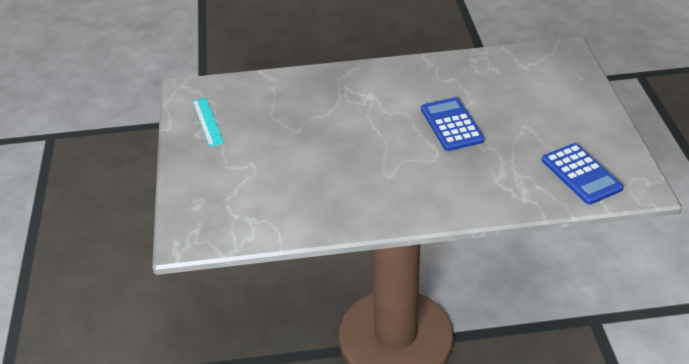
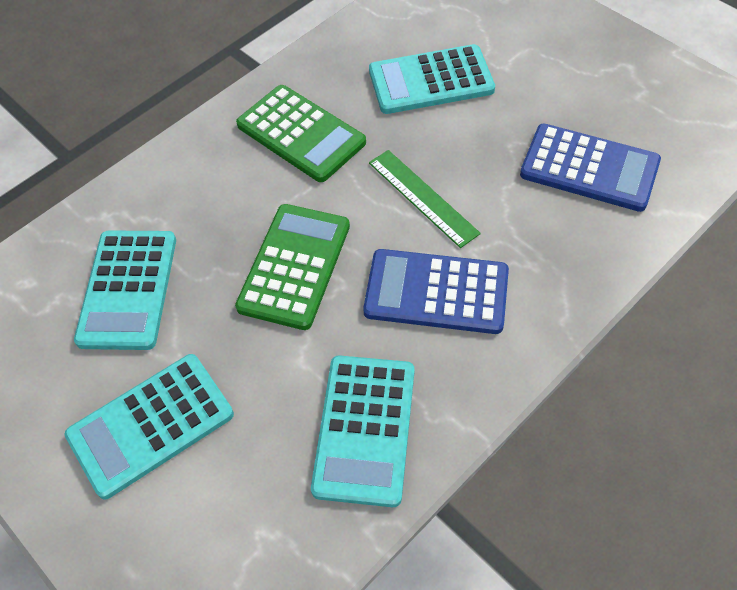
green calculator: none = 0 -> [235,204,350,330] [236,85,366,182] = 2
green ruler: none = 0 -> [369,150,481,248] = 1
turquoise calculator: none = 0 -> [65,354,234,499] [74,231,176,350] [311,355,414,507] [369,44,495,114] = 4
turquoise ruler: [193,98,224,147] = 1 -> none = 0

